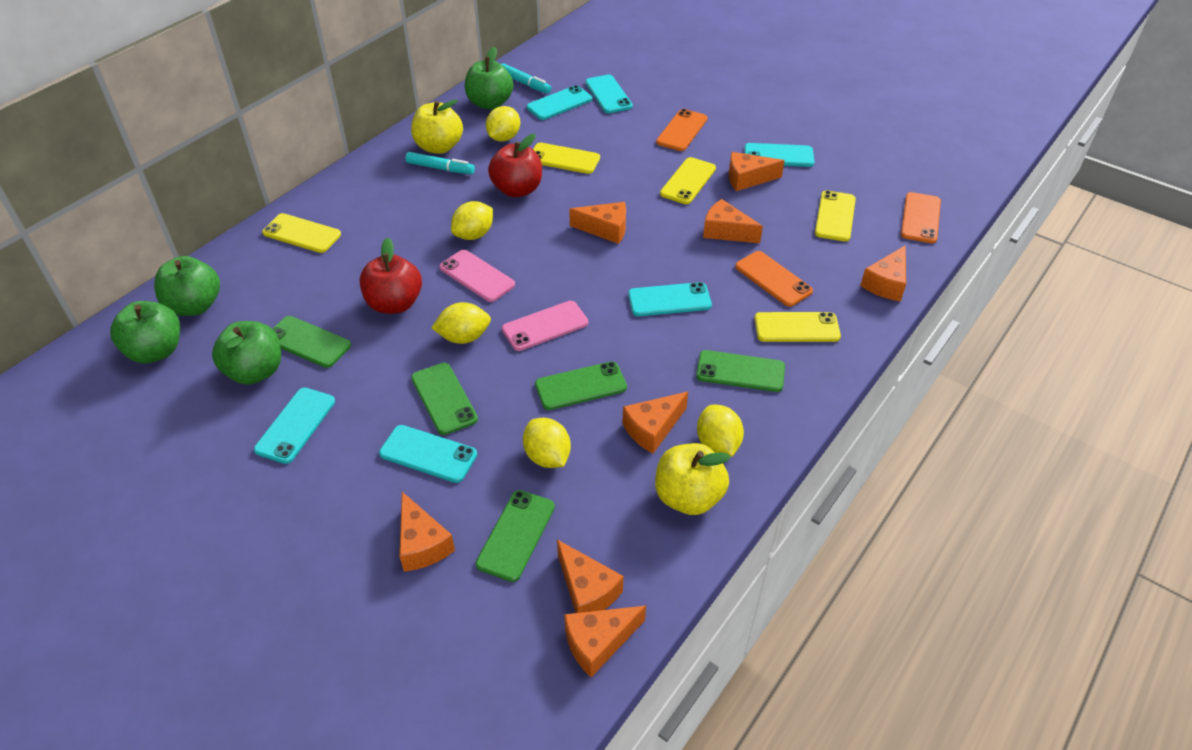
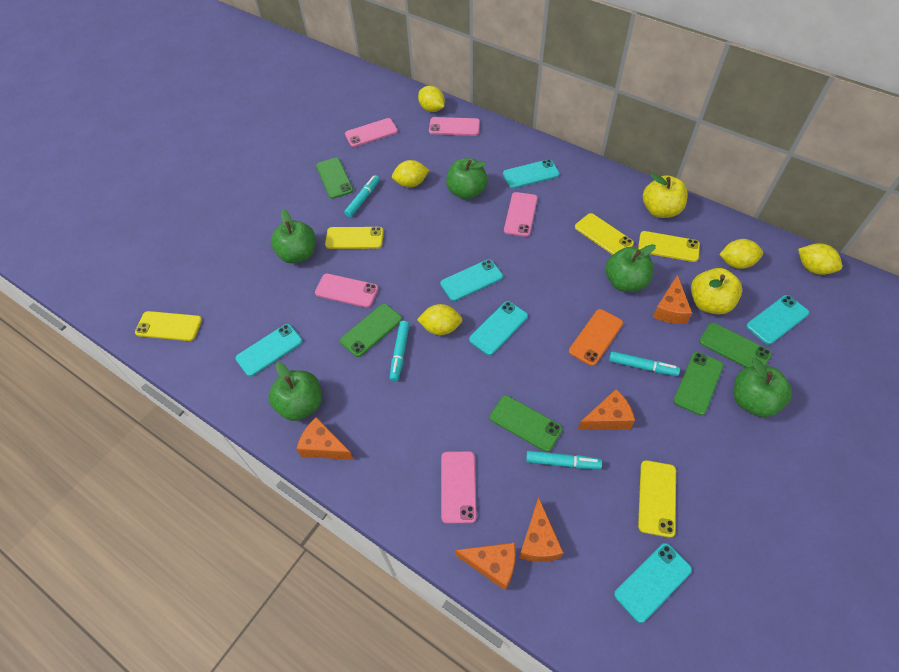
green apple: [110,301,180,363] [154,256,220,316] [212,321,281,385] [465,47,513,109] = 4 -> [268,362,322,421] [271,209,316,264] [446,158,488,200] [605,244,656,292] [734,358,792,417] = 5
orange cheese: [399,492,455,572] [557,540,624,613] [564,606,646,677] [569,202,626,244] [622,392,688,453] [703,199,763,243] [729,152,785,191] [860,245,906,302] = 8 -> [296,417,354,460] [455,543,516,590] [519,497,564,562] [578,389,635,430] [653,275,692,324] = 5
orange phone: [656,109,707,151] [735,251,813,307] [901,192,941,243] = 3 -> [569,309,623,366] = 1
pink phone: [439,250,515,302] [502,301,588,351] = 2 -> [315,274,379,308] [345,118,398,147] [429,117,480,136] [441,451,477,524] [504,192,538,237] = 5
red apple: [360,237,422,314] [488,134,542,197] = 2 -> none = 0
turquoise marker: [405,152,475,174] [501,63,551,94] = 2 -> [344,175,380,217] [390,321,410,382] [526,451,602,469] [609,351,680,376] = 4

